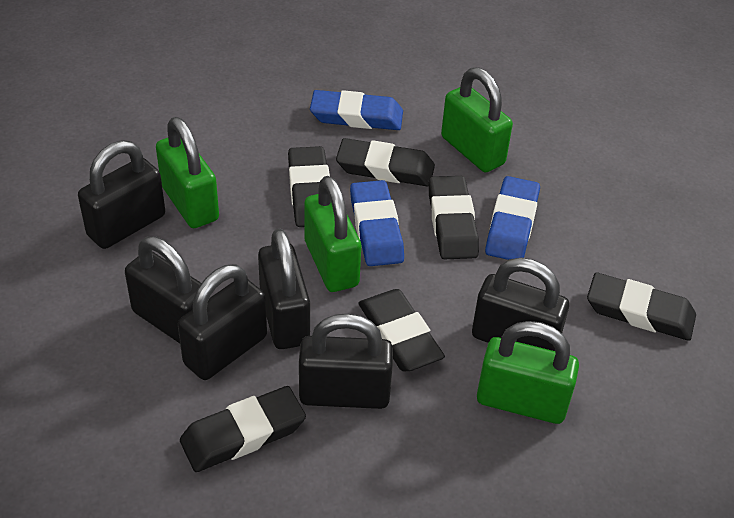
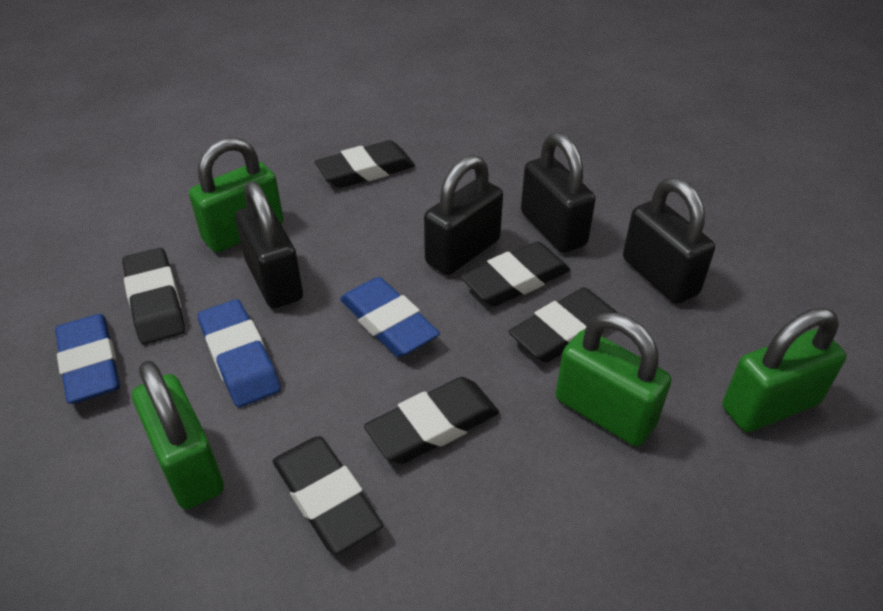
black padlock: [78,140,165,249] [125,236,201,343] [178,264,267,380] [258,229,310,349] [299,313,393,409] [472,258,569,351] = 6 -> [235,181,303,308] [424,155,503,275] [521,132,596,253] [623,178,715,304] = 4

